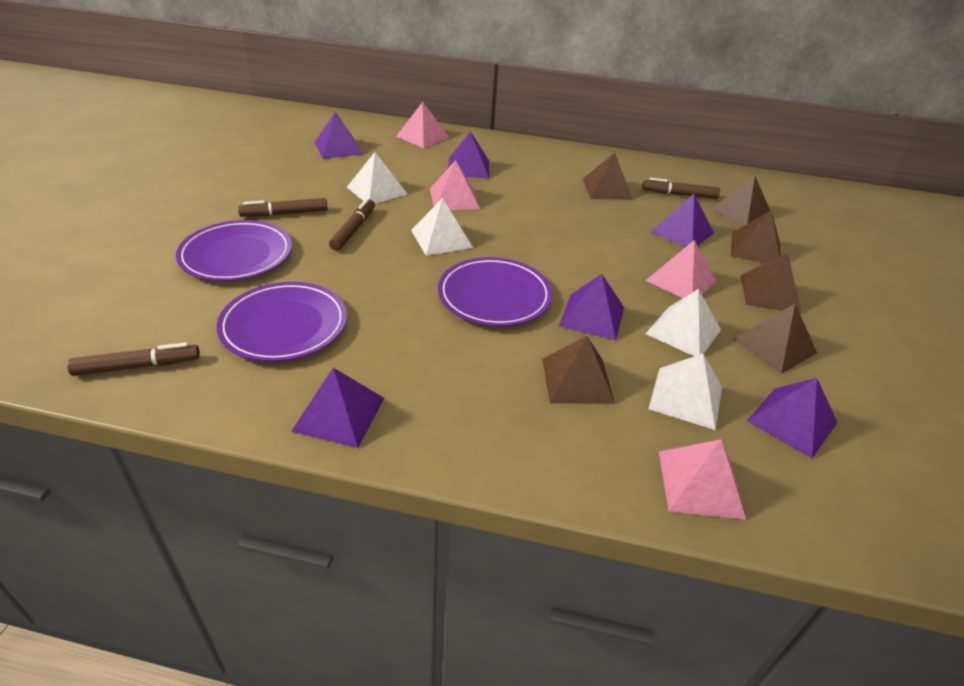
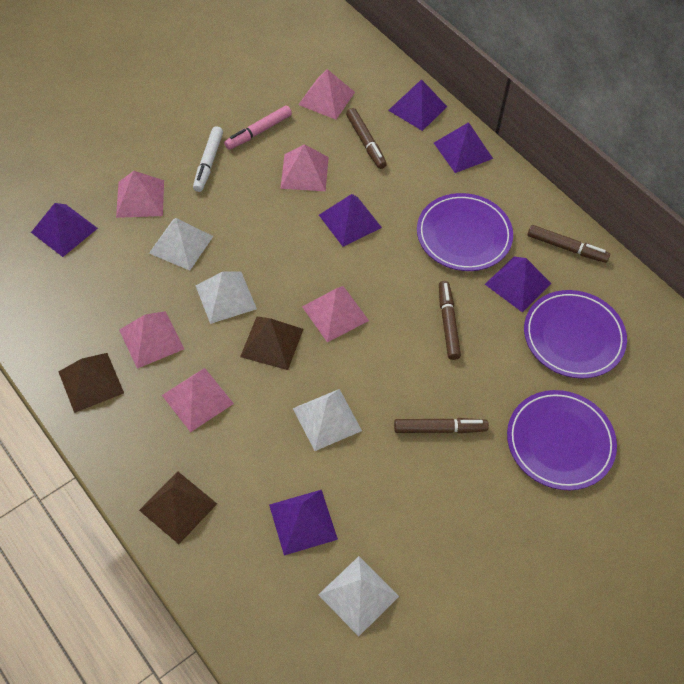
brown pyramid: [542,336,615,404] [583,152,633,200] [711,176,770,226] [731,210,781,263] [733,304,817,373] [741,253,802,314] = 6 -> [58,353,124,413] [139,471,217,544] [240,317,303,370] = 3
pink marker: none = 0 -> [224,106,292,150] = 1
pink pyramid: [396,102,449,148] [430,160,480,210] [645,240,716,298] [659,439,746,520] = 4 -> [116,171,164,218] [119,311,184,369] [162,368,234,432] [280,144,329,191] [298,69,355,120] [302,286,369,342] = 6
white marker: none = 0 -> [193,126,223,192] = 1

